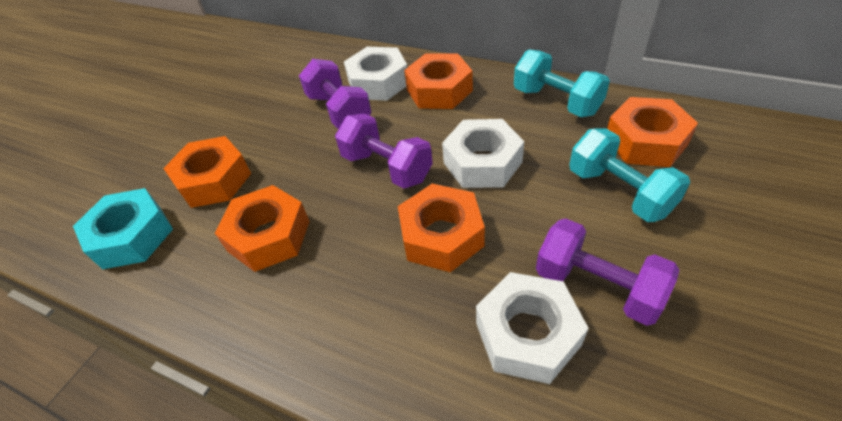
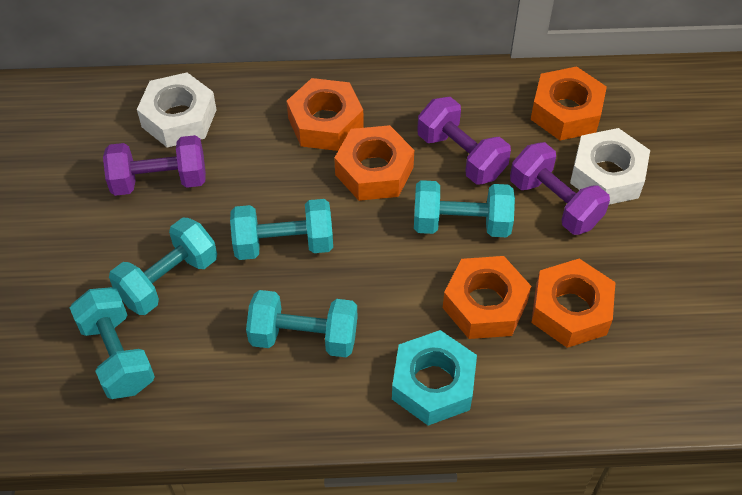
turquoise dumbbell: [514,49,610,117] [569,128,690,222] = 2 -> [70,287,155,399] [109,217,217,315] [230,199,333,260] [246,290,357,357] [414,180,515,237] = 5
white nut: [344,47,407,101] [442,119,524,188] [476,272,589,384] = 3 -> [137,72,217,148] [570,128,650,205] = 2

